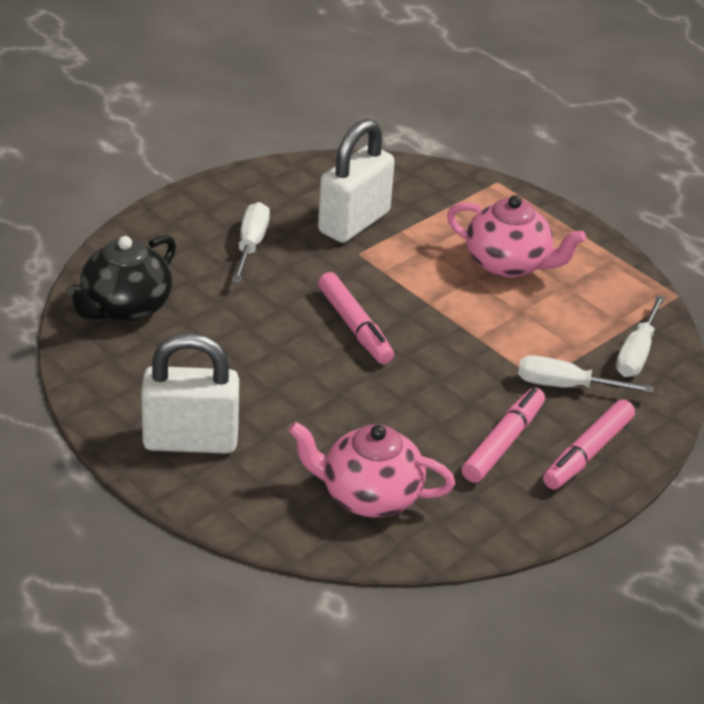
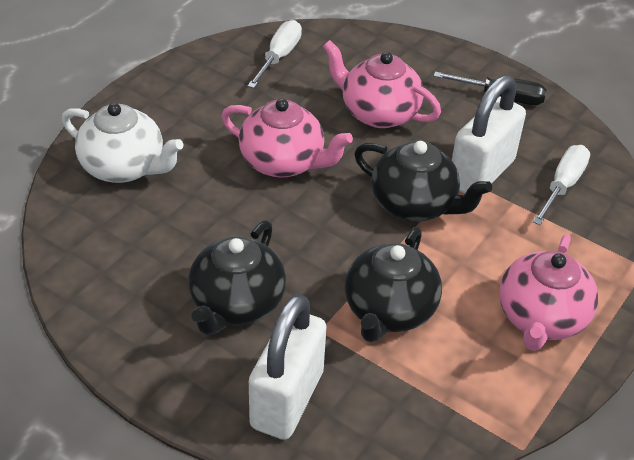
black screwdriver: none = 0 -> [434,72,547,105] = 1
black teapot: [66,235,176,322] = 1 -> [188,220,286,335] [345,227,442,342] [354,141,492,221] = 3
pink marker: [318,272,394,364] [462,388,545,483] [543,399,635,489] = 3 -> none = 0
pink teapot: [288,421,455,518] [447,195,586,278] = 2 -> [221,98,353,177] [323,40,441,128] [499,234,599,351] = 3
white screwdriver: [232,202,270,283] [518,355,654,393] [616,295,665,377] = 3 -> [247,20,302,88] [533,145,590,225] = 2
white teapot: none = 0 -> [62,103,184,183] = 1

